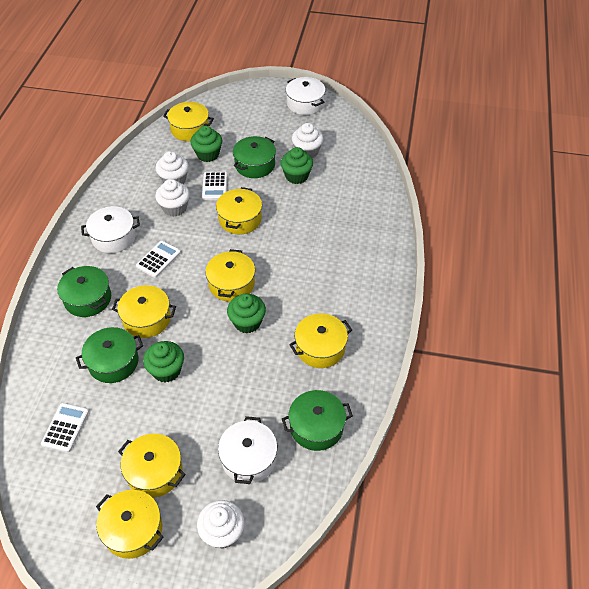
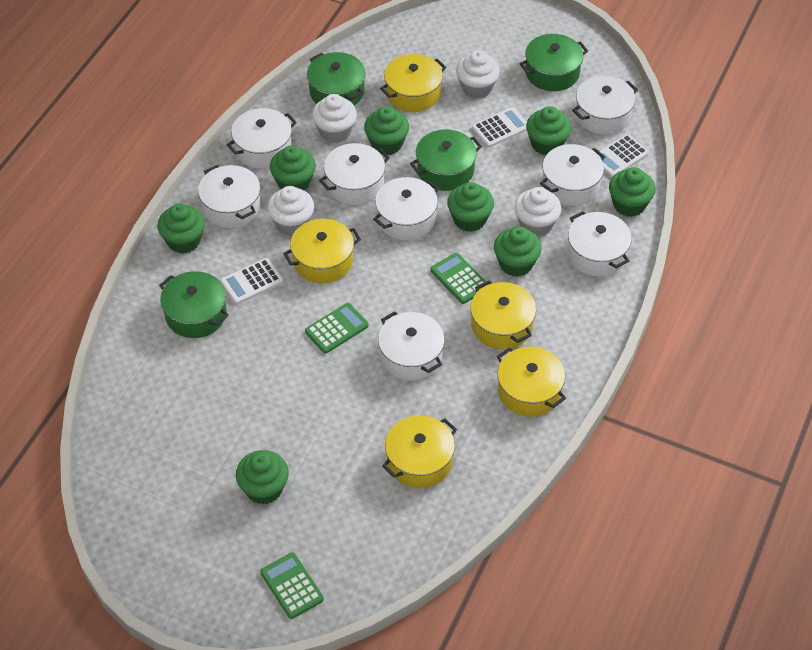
green calculator: none = 0 -> [260,553,324,619] [305,303,369,354] [431,253,489,304] = 3
green cupcake: [143,341,184,382] [190,126,222,162] [227,294,266,334] [281,147,313,184] = 4 -> [157,204,205,254] [236,450,289,504] [270,145,316,191] [364,106,409,155] [447,182,494,232] [494,226,542,277] [526,106,571,155] [609,167,656,217] = 8
white pot: [81,206,140,253] [218,416,277,484] [286,77,326,115] = 3 -> [198,165,261,228] [227,108,297,169] [319,143,390,205] [373,177,439,240] [378,311,445,381] [540,144,605,206] [567,211,632,276] [572,75,638,135] = 8
yellow pot: [96,490,164,559] [112,285,176,338] [118,434,186,498] [163,102,214,141] [205,249,255,302] [216,187,262,234] [289,313,352,368] = 7 -> [283,219,361,284] [380,54,447,112] [382,415,457,488] [470,281,536,349] [497,347,566,417] = 5

